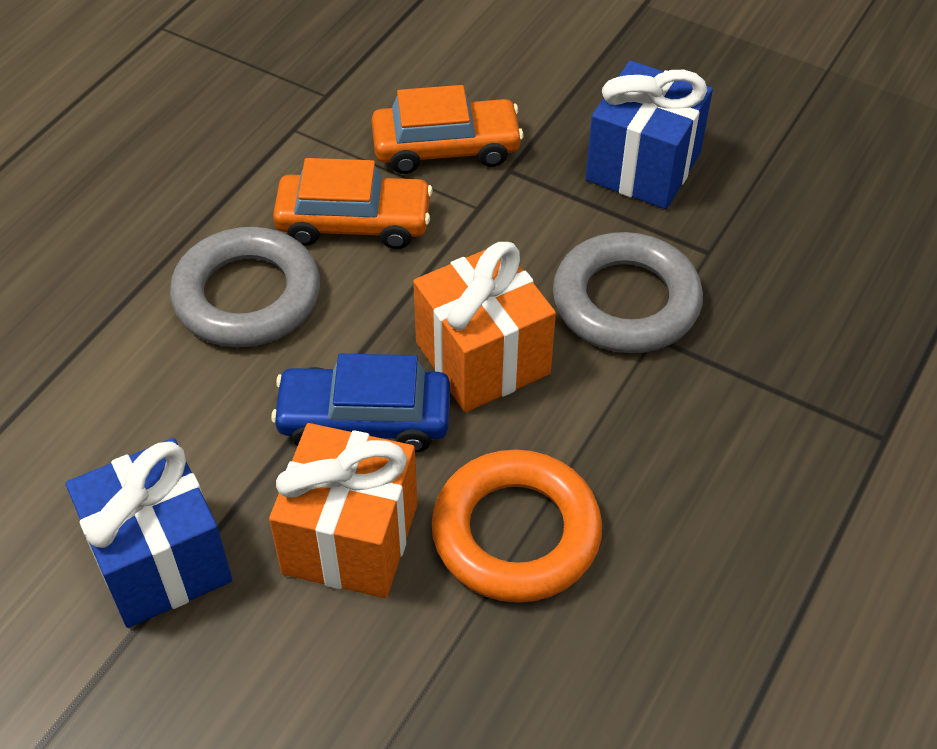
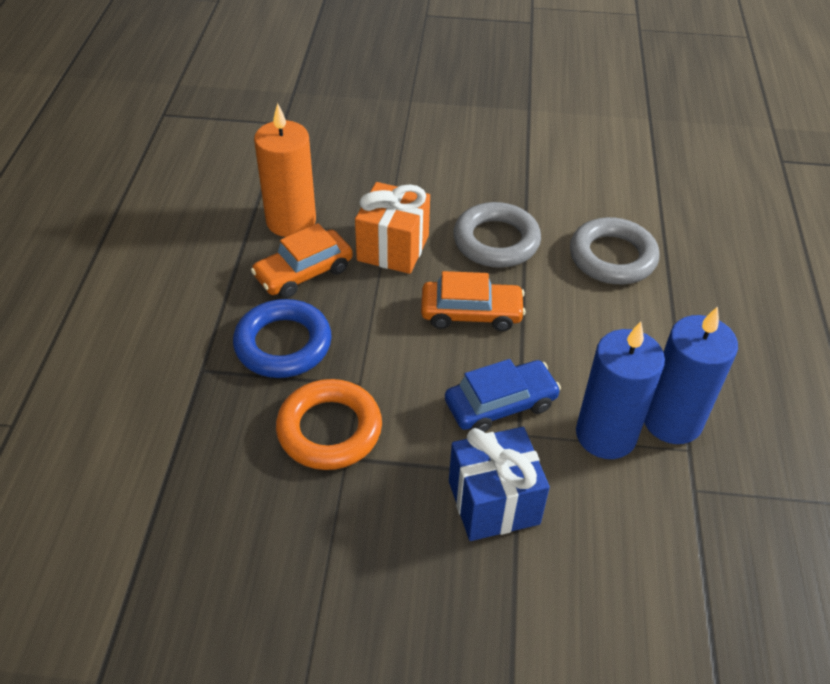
blue candle: none = 0 -> [576,322,665,459] [644,306,738,444] = 2
blue gift: [66,438,232,628] [585,61,713,209] = 2 -> [449,427,550,541] = 1
blue ring: none = 0 -> [233,299,332,378] = 1
orange candle: none = 0 -> [254,103,316,237] = 1
orange gift: [269,423,418,598] [413,242,556,412] = 2 -> [355,182,430,274] = 1

